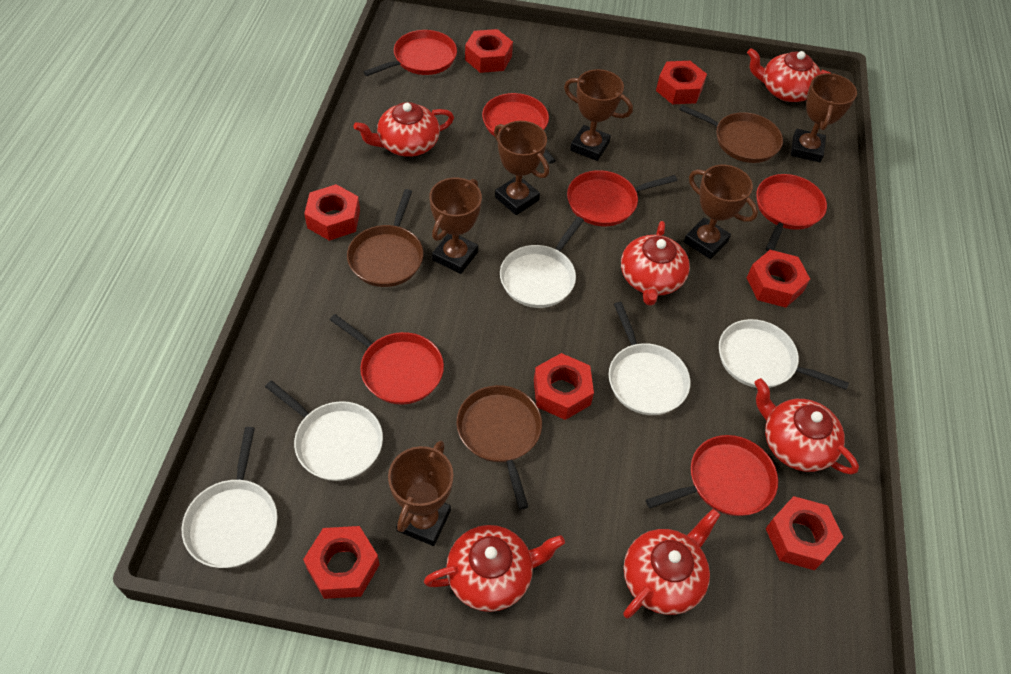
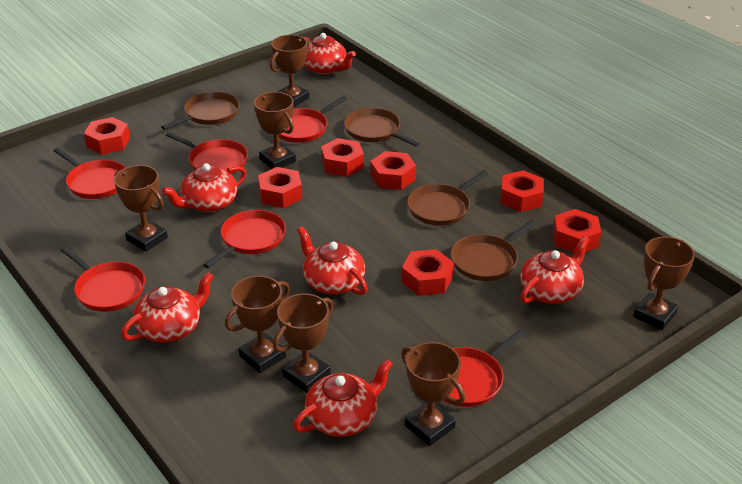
brown pan: [347,189,423,287] [456,385,542,510] [679,105,783,163] = 3 -> [161,92,240,130] [344,108,420,147] [407,170,489,226] [451,220,537,281] = 4
brown trophy: [388,441,453,546] [429,178,482,274] [494,121,549,215] [564,69,633,161] [684,165,758,259] [791,73,857,162] = 6 -> [114,165,168,252] [225,276,290,373] [254,92,296,169] [270,35,310,107] [273,293,333,393] [401,342,465,446] [633,236,695,330] = 7
white pan: [182,427,278,568] [265,381,383,481] [500,217,584,308] [609,302,691,415] [719,319,849,390] = 5 -> none = 0

